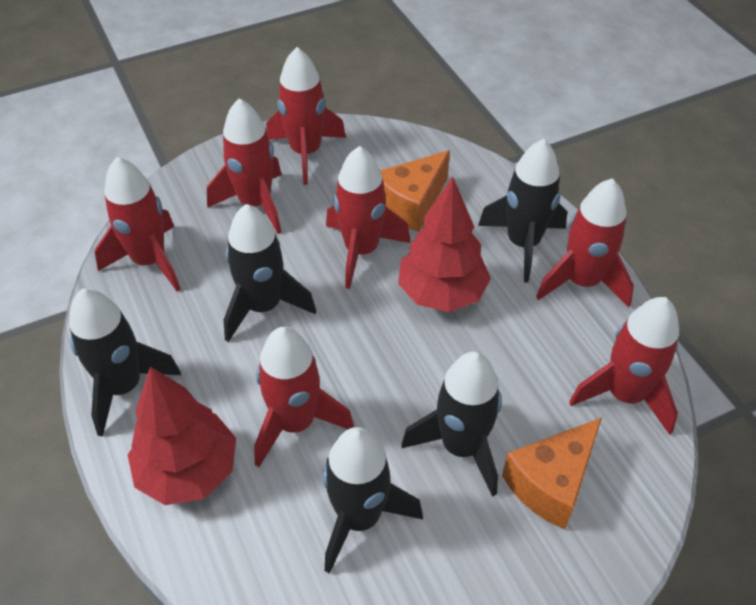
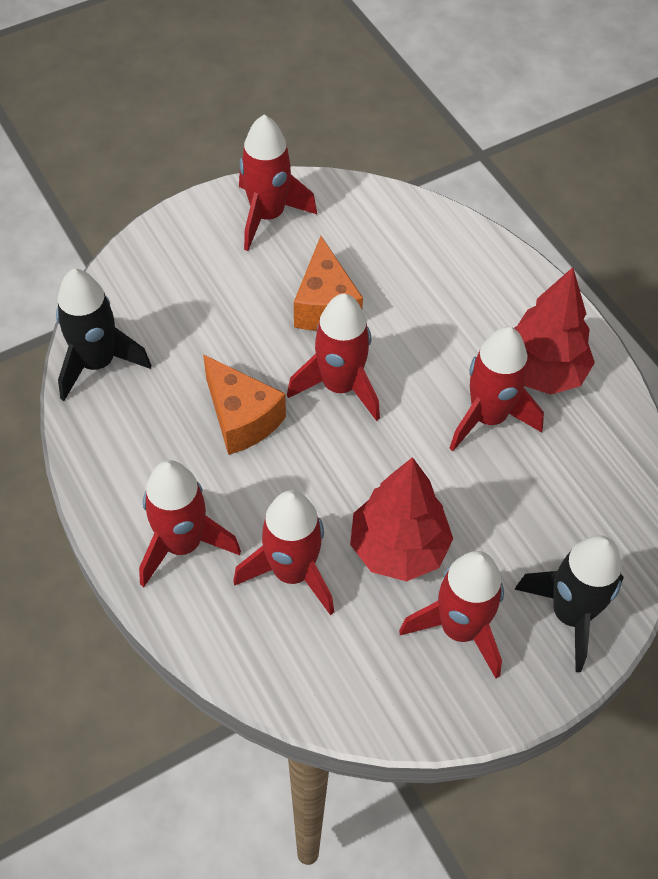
black rocket: [69,288,181,437] [224,204,316,342] [323,427,423,574] [401,352,502,497] [478,139,567,283] = 5 -> [56,269,151,401] [515,535,624,672] = 2
red rocket: [95,157,181,291] [207,98,282,234] [254,327,354,467] [266,47,346,185] [326,146,411,289] [536,178,634,308] [569,297,679,435] = 7 -> [139,460,241,587] [233,490,334,615] [239,115,317,251] [287,294,380,421] [399,551,504,679] [449,327,544,451] = 6

